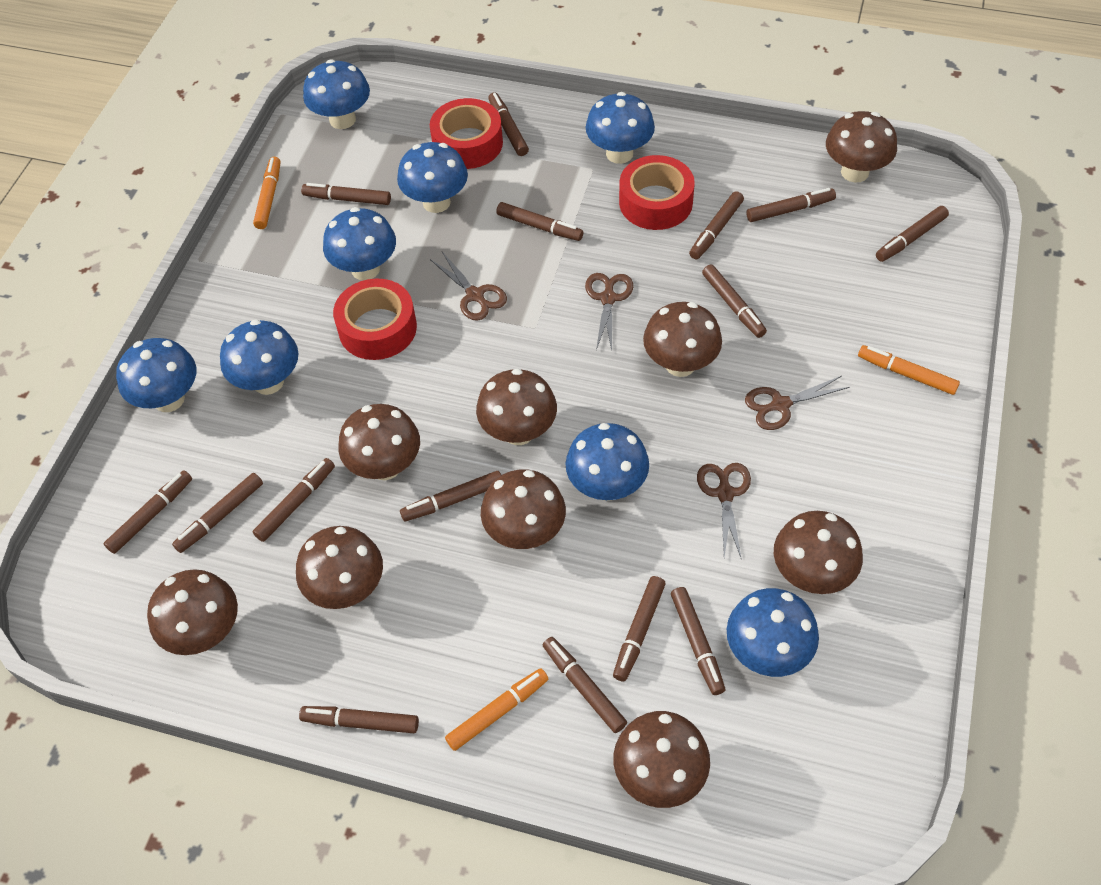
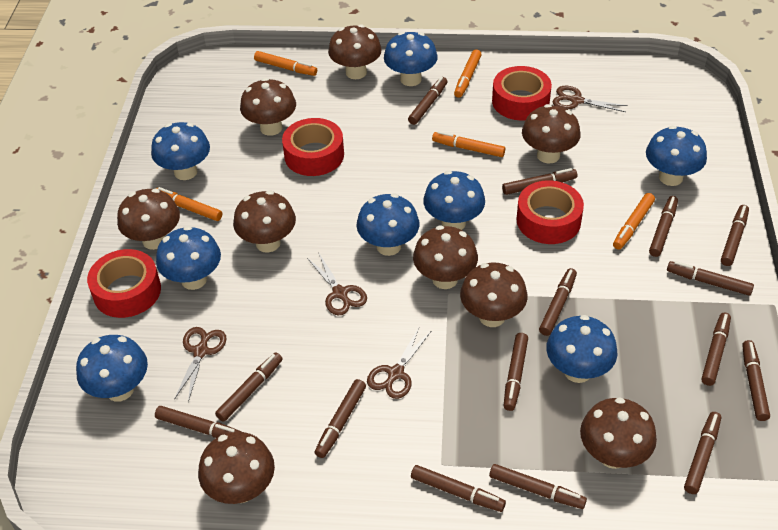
orange marker: [253,157,280,229] [445,668,548,751] [858,345,960,395] = 3 -> [156,187,222,221] [254,51,317,76] [432,131,505,157] [454,49,482,98] [613,193,655,250] = 5
red tape: [333,278,417,360] [430,98,503,169] [619,155,695,230] = 3 -> [87,249,161,318] [282,118,344,176] [492,66,552,121] [517,180,584,244] = 4

